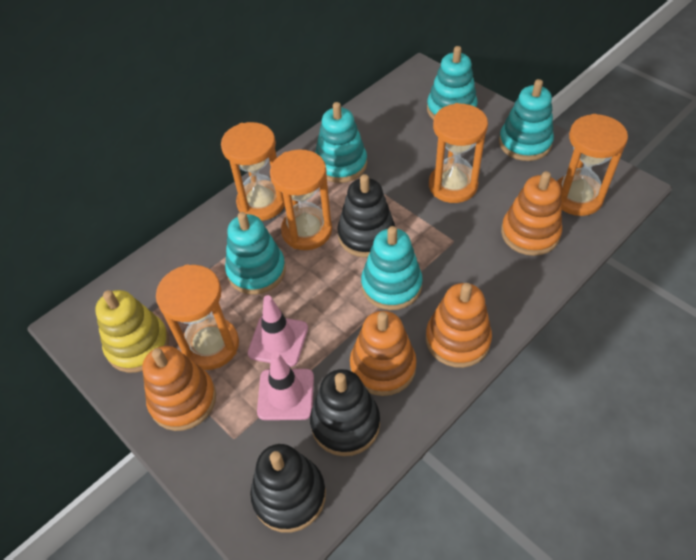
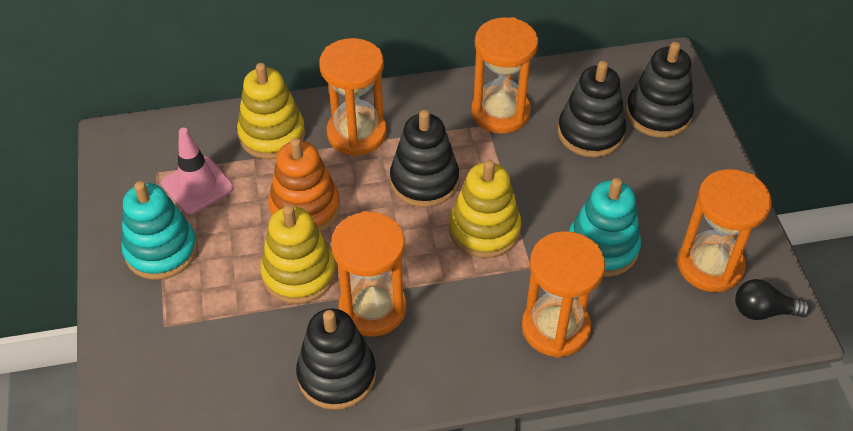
black light bulb: none = 0 -> [735,279,811,320] = 1
black stacking toy: [250,444,326,533] [310,369,380,456] [337,174,395,257] = 3 -> [296,308,376,410] [390,110,459,207] [558,61,626,157] [626,42,694,138] = 4
orange stacking toy: [142,346,216,431] [350,311,417,396] [426,283,492,368] [501,171,562,256] = 4 -> [268,138,340,232] = 1
pink traffic cone: [248,295,308,367] [257,352,314,420] = 2 -> [161,127,233,214] = 1
turquoise stacking toy: [225,212,286,295] [315,102,367,183] [361,226,423,310] [427,46,478,120] [499,79,554,161] = 5 -> [121,181,197,280] [568,178,641,277] = 2
yellow stacking toy: [95,290,169,373] = 1 -> [237,63,305,159] [260,205,336,304] [449,160,521,258] = 3

